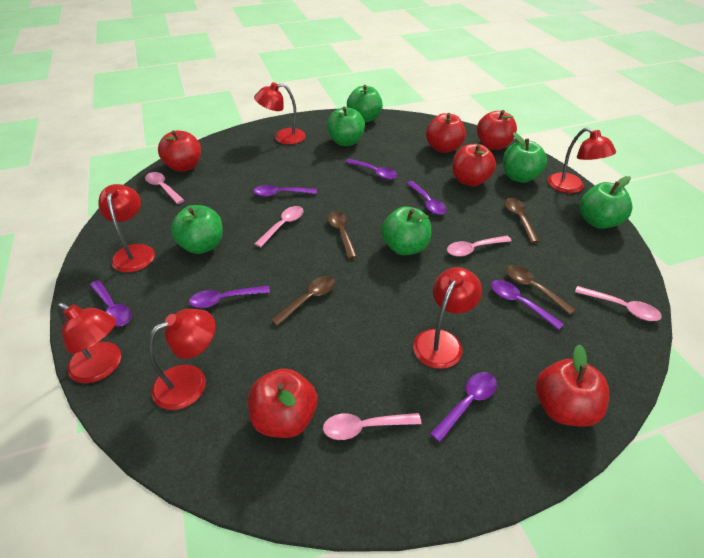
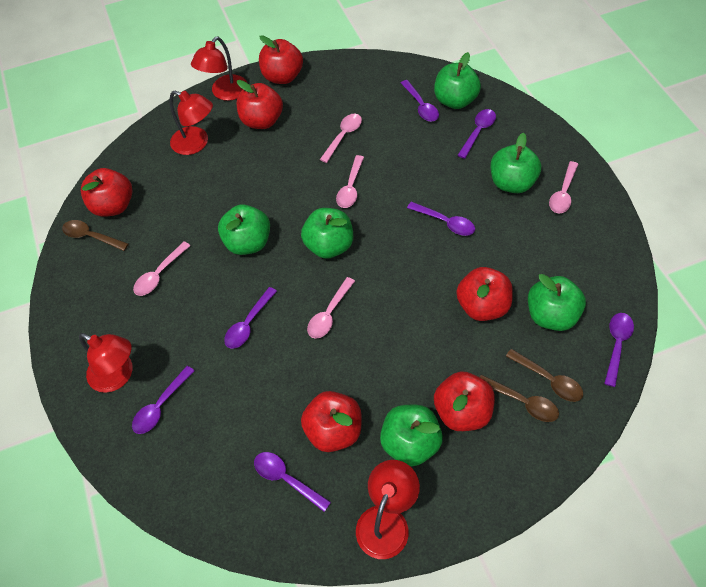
brown spoon: [271,276,335,326] [328,212,357,259] [505,198,540,243] [506,265,575,315] = 4 -> [62,220,129,251] [480,375,559,422] [506,349,583,402] = 3
red lamp: [57,303,121,383] [99,184,155,273] [148,309,216,410] [254,82,306,145] [413,267,482,369] [548,127,616,193] = 6 -> [79,333,132,393] [169,91,213,155] [191,37,247,101] [356,460,420,559] = 4

